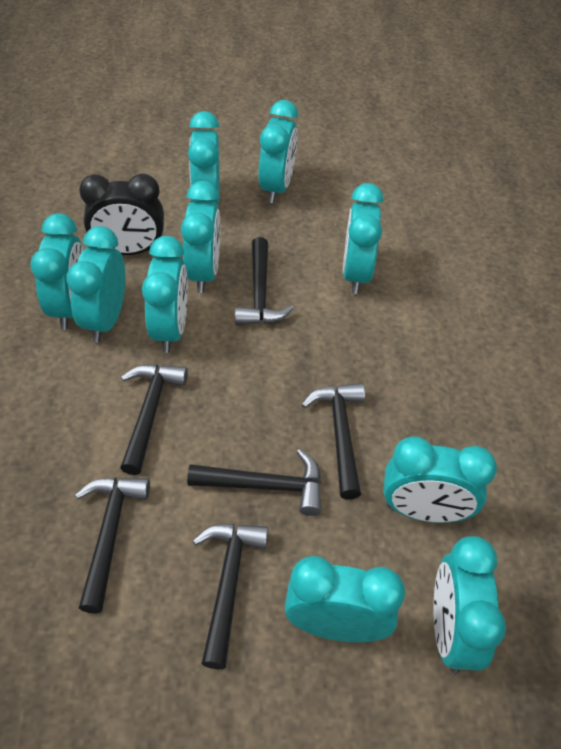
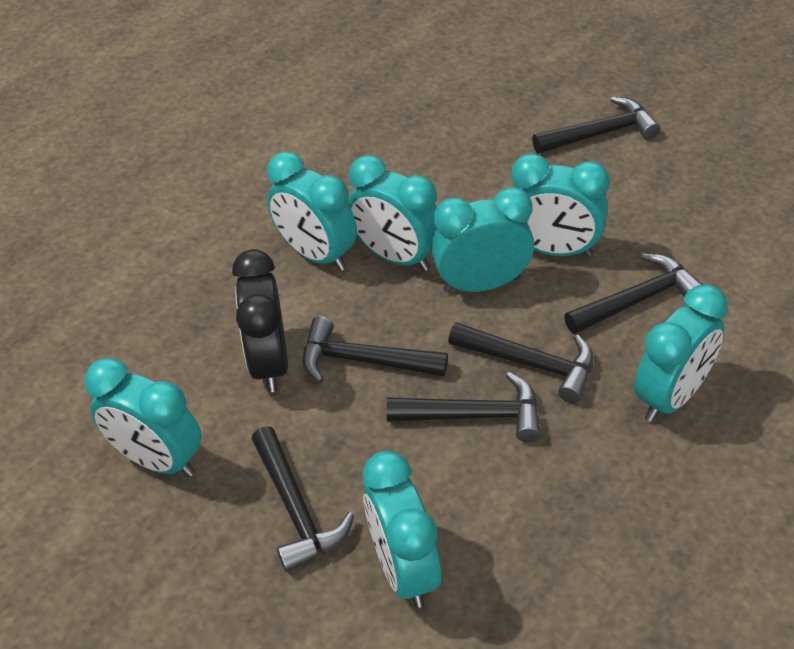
turquoise clock: [30,213,83,330] [67,226,126,342] [142,236,188,353] [181,181,220,293] [188,111,220,204] [258,100,298,203] [285,556,405,642] [343,183,383,294] [383,437,497,523] [433,536,506,673] = 10 -> [85,358,202,477] [267,152,357,271] [348,156,437,271] [363,451,441,608] [431,187,534,293] [511,153,609,256] [634,284,728,422] = 7

